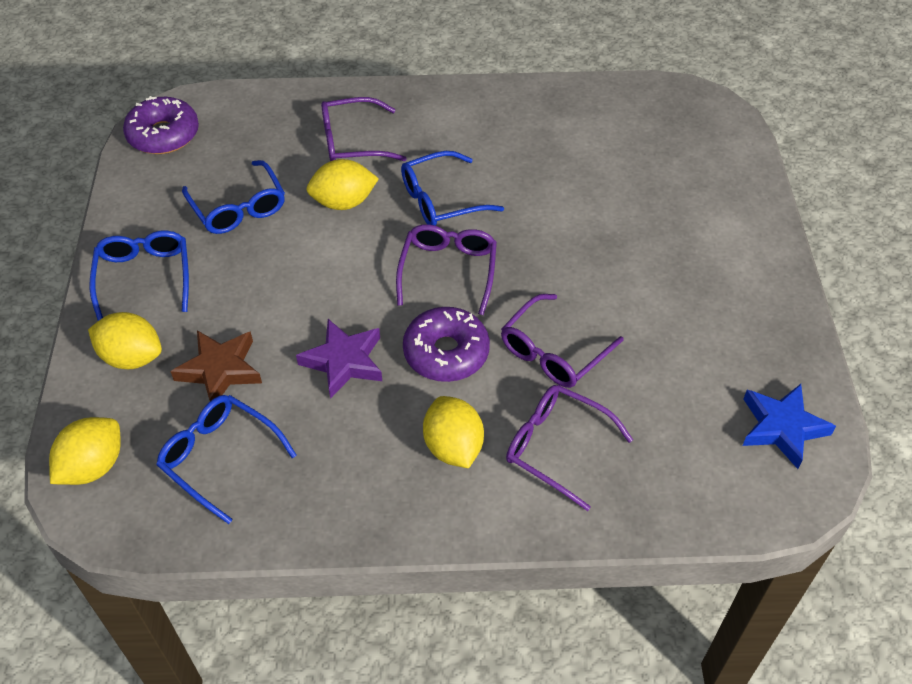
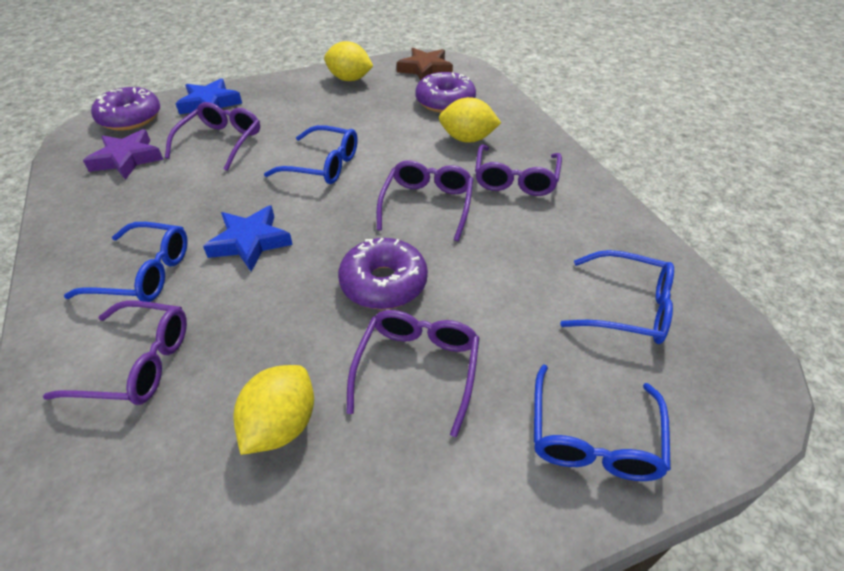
blue star: [742,384,836,469] = 1 -> [175,78,242,114] [203,205,293,272] = 2
purple donut: [123,96,199,154] [403,307,490,382] = 2 -> [91,87,160,131] [338,238,428,309] [416,72,476,113] = 3
purple glasses: [321,97,407,161] [396,224,497,315] [501,294,623,388] [506,385,633,511] = 4 -> [43,301,187,405] [165,102,260,171] [346,310,480,437] [376,160,473,241] [475,144,562,196] = 5
yellow lemon: [49,417,121,485] [88,312,162,369] [306,159,379,210] [423,396,484,468] = 4 -> [234,365,314,455] [324,41,373,81] [439,97,501,143] = 3

